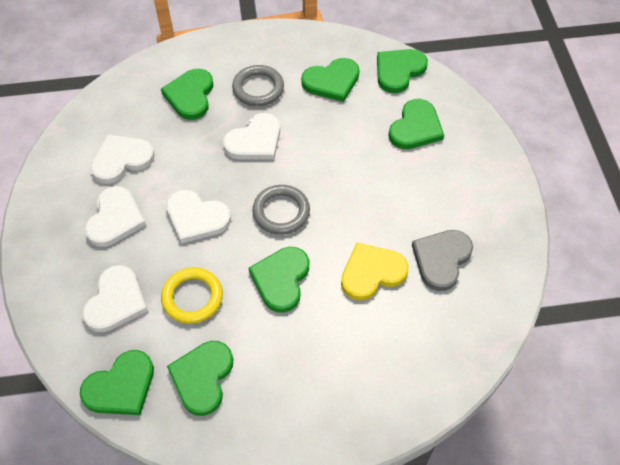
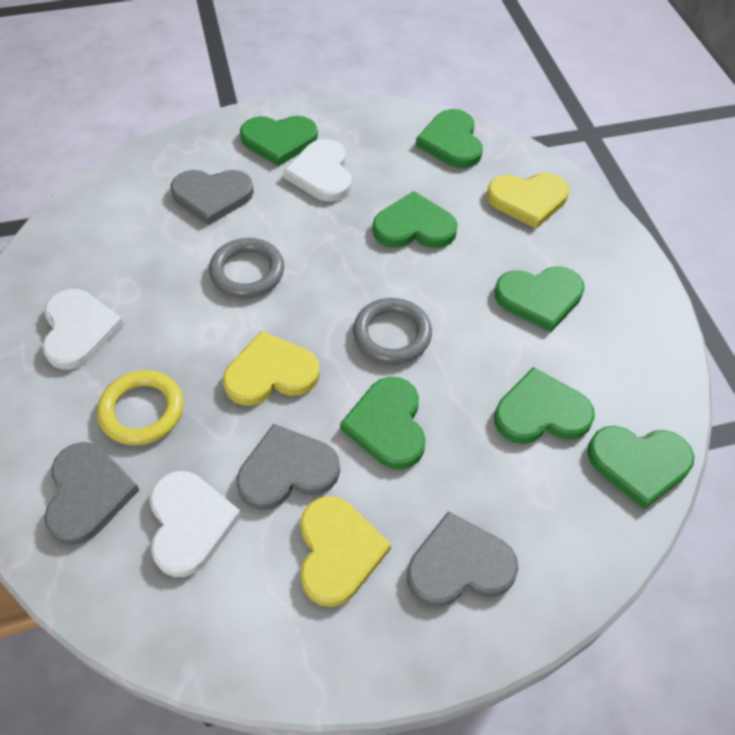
grey heart: [412,230,473,291] = 1 -> [44,442,139,545] [170,170,254,225] [237,424,340,510] [407,511,519,607] = 4
white heart: [82,265,148,332] [85,186,146,247] [90,134,155,184] [166,190,231,244] [223,113,280,160] = 5 -> [42,289,124,370] [150,471,242,577] [283,139,352,202] = 3
yellow heart: [341,243,409,301] = 1 -> [223,331,320,406] [300,496,391,607] [487,172,569,229] = 3

